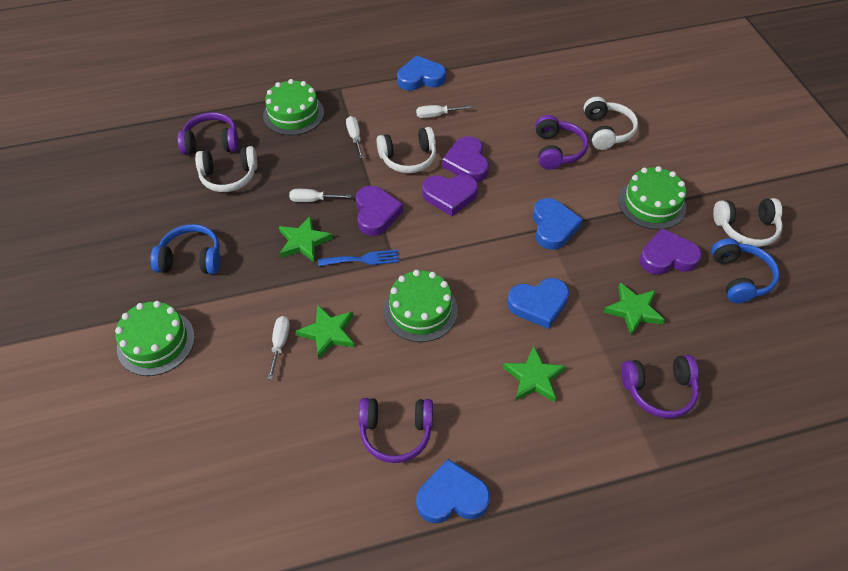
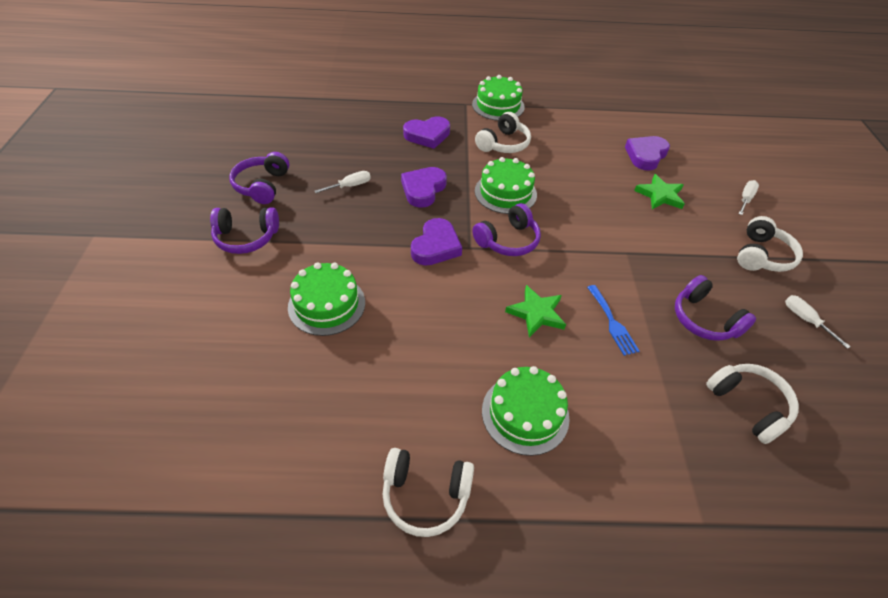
blue headphones: [150,224,220,274] [711,238,780,303] = 2 -> none = 0
blue heart: [397,56,446,90] [416,459,490,523] [507,278,569,329] [533,198,583,250] = 4 -> none = 0
green star: [279,216,333,262] [296,305,354,359] [503,346,566,402] [604,283,665,335] = 4 -> [505,285,566,337] [634,174,685,209] = 2
white screwdriver: [268,316,290,380] [289,189,351,202] [346,116,364,158] [416,105,472,118] = 4 -> [314,171,371,193] [738,180,759,215] [785,295,851,349] = 3

